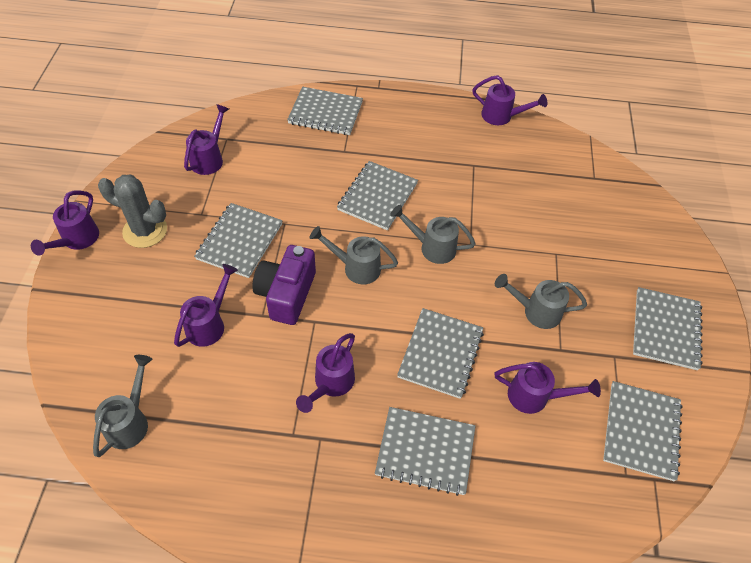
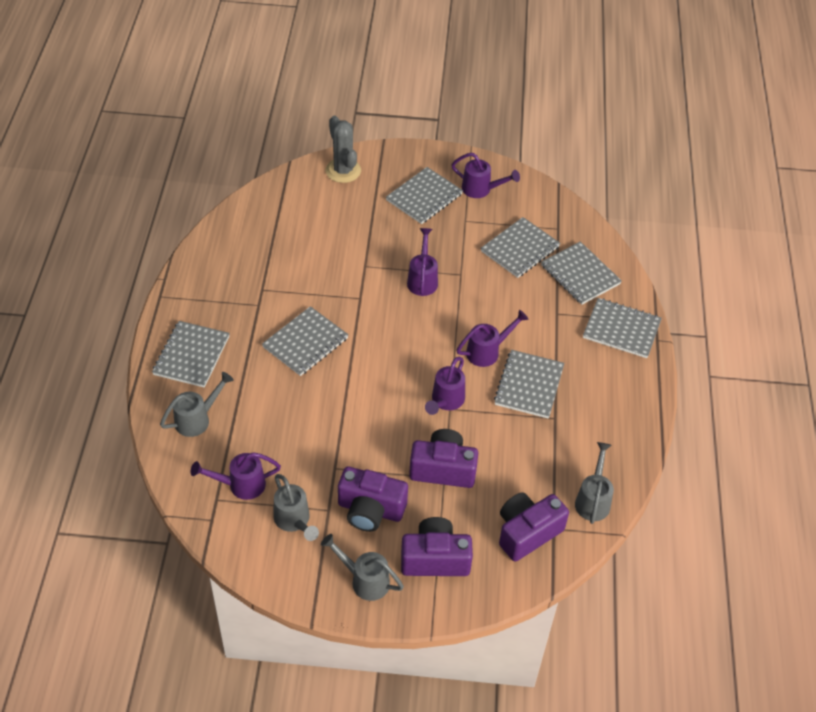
purple camera: [252,245,316,325] = 1 -> [338,467,408,532] [401,517,473,576] [409,429,478,488] [499,492,569,562] = 4
purple watering can: [31,190,99,256] [174,264,238,347] [184,104,229,175] [296,333,355,413] [472,75,547,125] [495,362,601,414] = 6 -> [191,452,281,500] [407,228,438,296] [425,357,465,415] [451,153,520,198] [456,310,529,367] = 5

